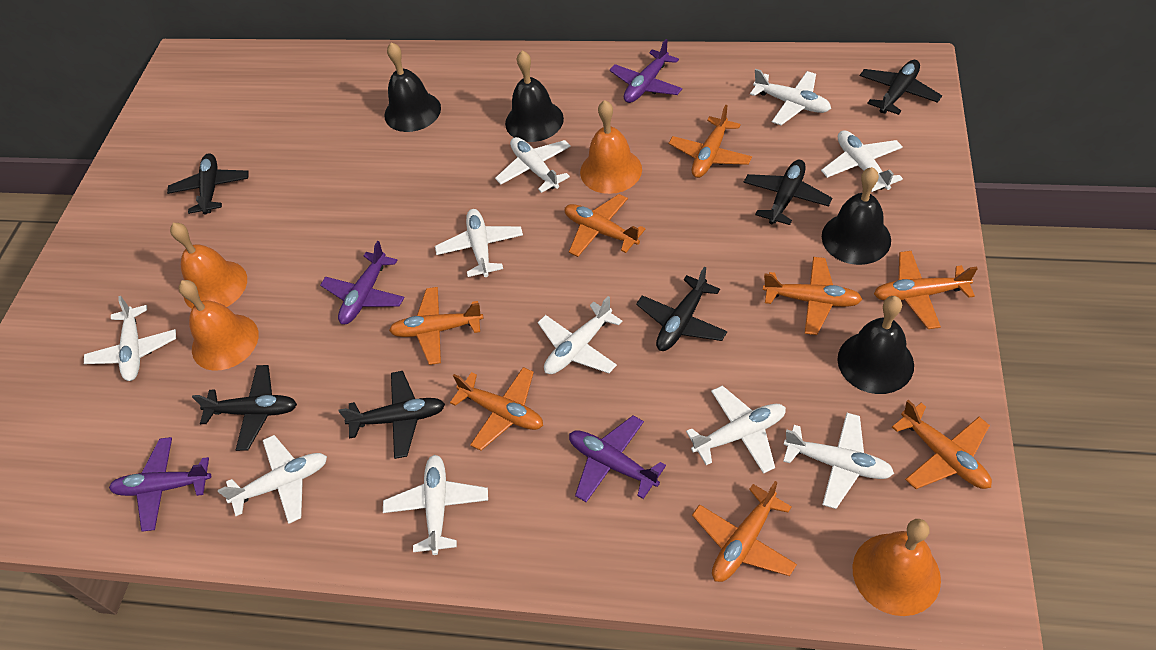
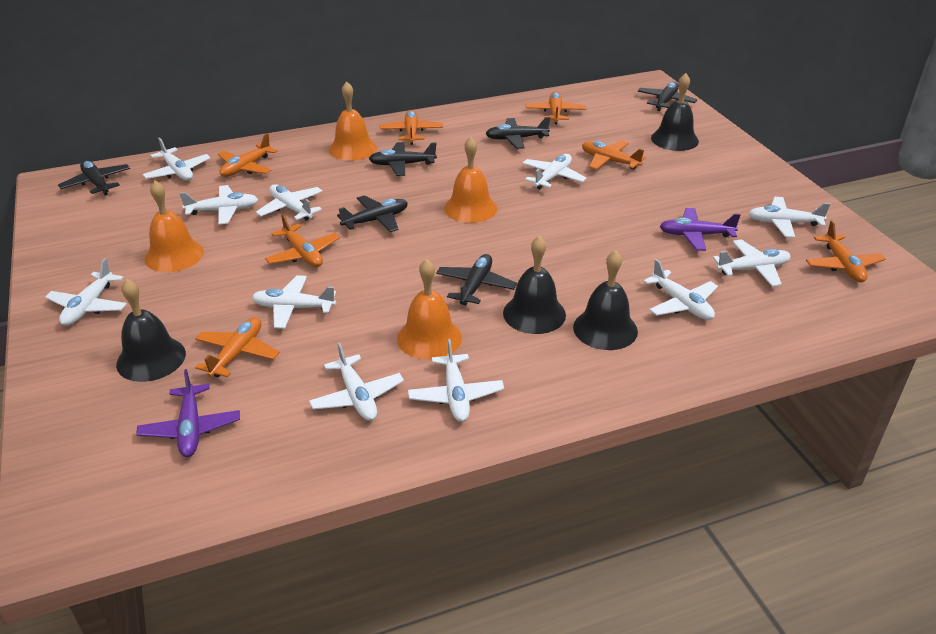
orange plane: [389,287,483,365] [450,367,543,451] [565,194,646,257] [669,105,752,178] [692,481,797,582] [763,257,863,335] [874,251,978,329] [892,400,992,489] = 8 -> [195,317,280,377] [218,133,278,177] [265,213,340,267] [380,110,443,145] [525,92,586,124] [582,140,646,170] [806,220,886,282] = 7
purple plane: [109,437,211,532] [320,241,405,324] [569,416,666,502] [610,39,682,103] = 4 -> [136,369,240,457] [659,208,741,251] = 2
white plane: [84,296,176,381] [218,435,327,524] [383,455,488,555] [435,209,523,277] [495,137,571,193] [538,296,622,374] [686,386,786,474] [750,69,831,125] [783,413,894,509] [821,130,903,192] = 10 -> [45,258,127,326] [142,138,210,181] [179,185,258,224] [252,275,336,329] [256,184,323,221] [309,342,404,421] [408,339,504,422] [522,154,587,189] [643,259,718,320] [713,239,791,287] [749,197,830,238] = 11

